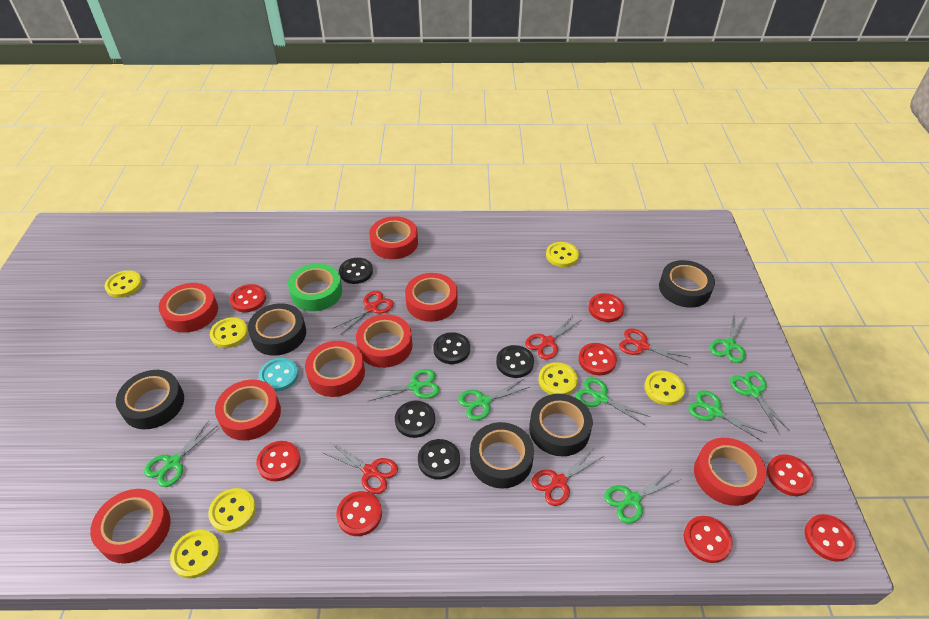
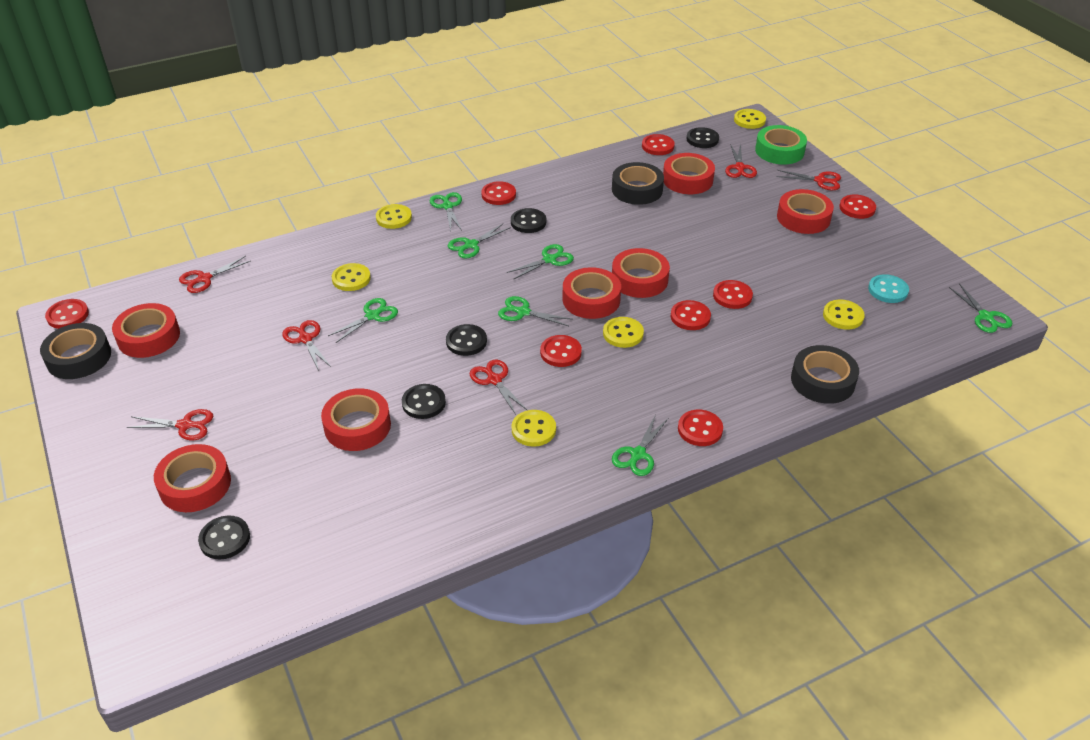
black tape: [116,370,184,429] [248,303,306,356] [470,422,534,488] [529,394,593,456] [659,260,715,308] = 5 -> [40,323,111,379] [612,162,664,205] [791,345,859,404] = 3
green scissors: [144,421,218,487] [367,369,440,402] [458,379,530,421] [576,377,650,425] [604,470,681,524] [689,390,766,442] [710,314,746,363] [730,371,790,433] = 8 -> [328,298,398,343] [430,192,462,230] [448,223,511,258] [498,296,573,326] [507,244,574,280] [612,414,668,476] [949,284,1012,333] = 7
red scissors: [323,442,398,494] [333,291,394,335] [525,314,583,360] [532,447,604,506] [619,328,691,365] = 5 -> [127,409,213,440] [179,256,251,293] [282,320,331,371] [470,359,527,415] [725,144,757,178] [776,170,841,190] = 6
red tape: [90,489,171,564] [159,283,218,333] [215,380,281,440] [305,341,365,397] [356,314,413,368] [369,216,418,259] [405,273,458,322] [694,438,767,506] = 8 -> [112,303,180,358] [154,444,231,512] [321,388,391,451] [562,267,621,319] [612,248,670,298] [663,153,715,194] [777,189,834,234] = 7
yellow button: [105,270,142,298] [170,530,221,578] [208,488,256,533] [210,317,248,348] [538,362,578,395] [546,242,579,267] [644,371,685,405] = 7 -> [332,263,371,291] [376,204,412,229] [512,410,556,447] [603,317,644,348] [734,109,766,129] [823,300,865,330] = 6

